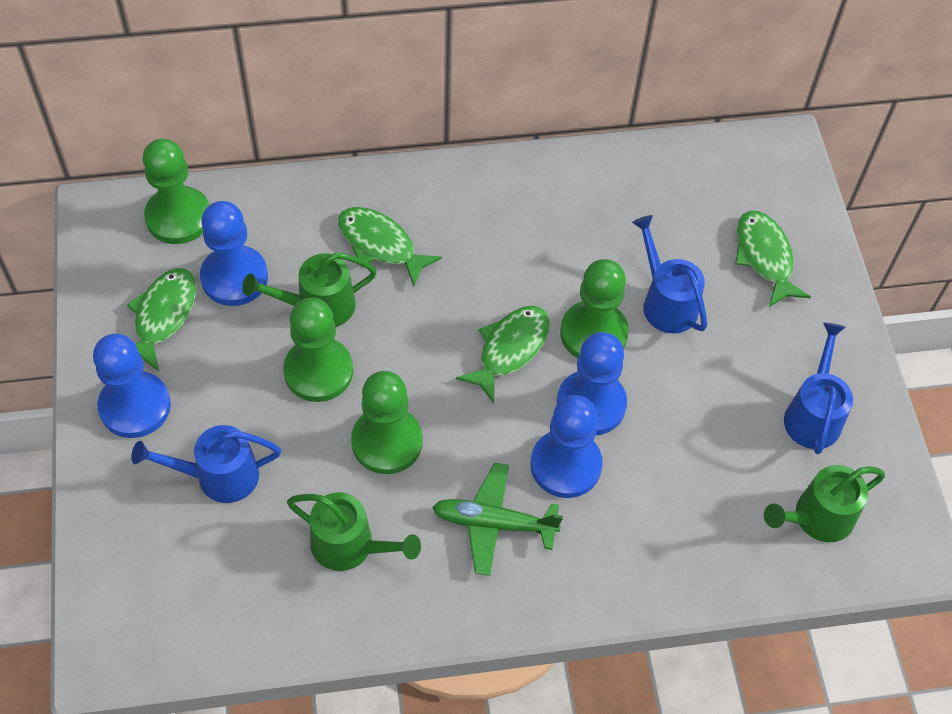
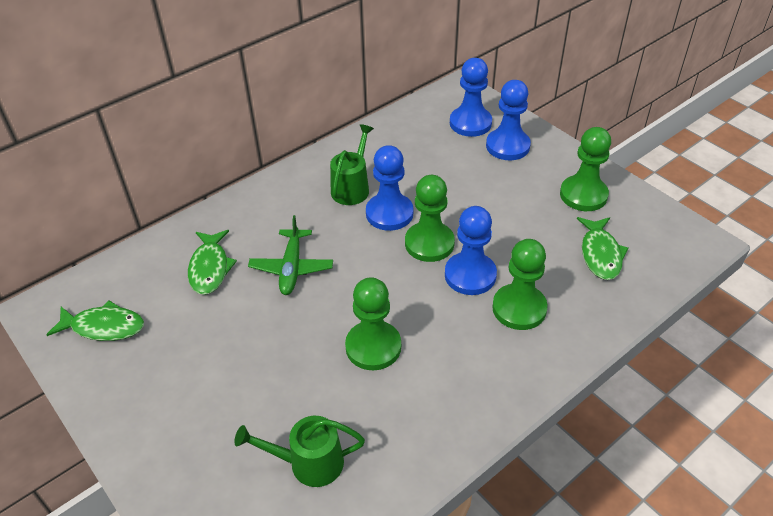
blue watering can: [131,425,281,503] [632,215,707,333] [784,322,853,454] = 3 -> none = 0
green fish: [127,268,196,371] [338,207,442,287] [456,306,550,403] [735,211,811,307] = 4 -> [46,300,144,341] [188,230,237,295] [577,217,629,280] = 3
green watering can: [242,252,377,327] [287,492,421,571] [764,465,885,542] = 3 -> [234,416,365,487] [330,124,374,205] = 2

